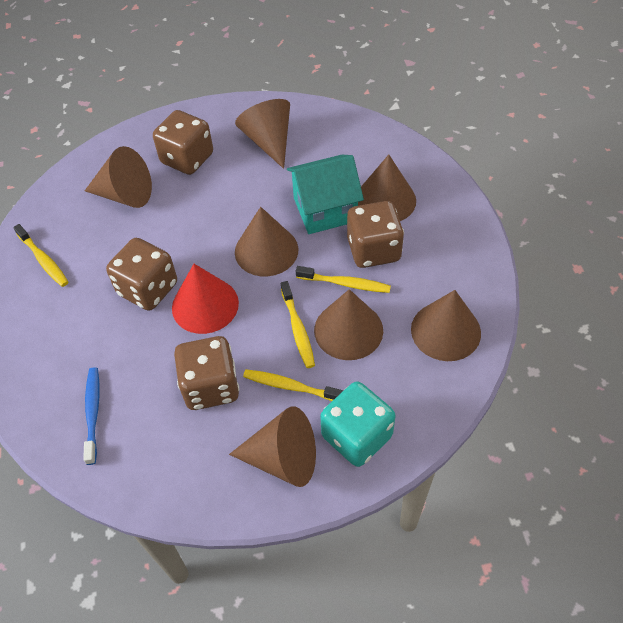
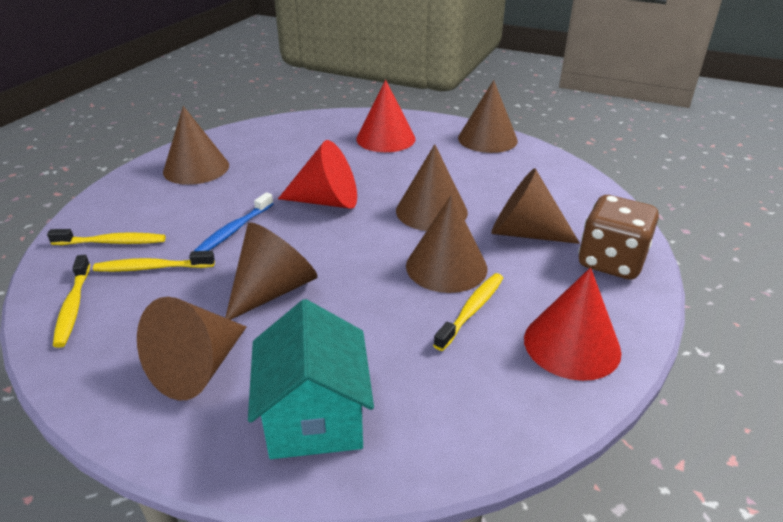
brown dice: [106,238,177,311] [153,110,213,175] [174,336,239,410] [347,201,404,268] = 4 -> [578,195,659,280] = 1
red cone: [172,264,239,334] = 1 -> [278,140,357,209] [356,80,416,152] [524,268,622,381] = 3
turquoise dice: [320,382,395,467] = 1 -> none = 0

